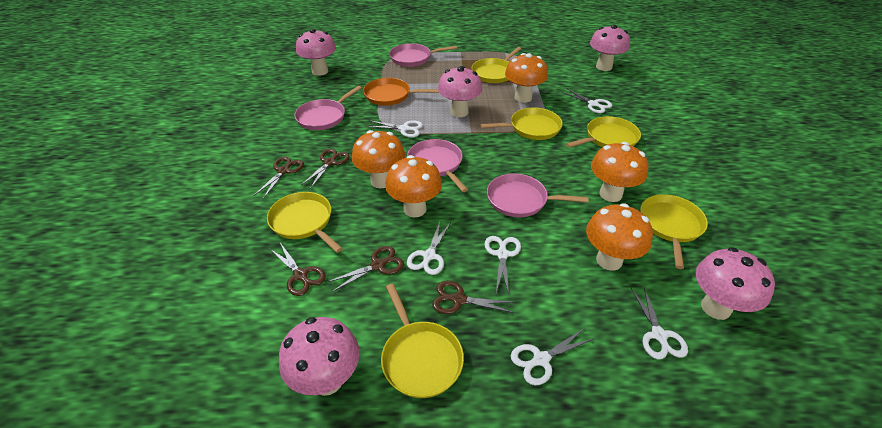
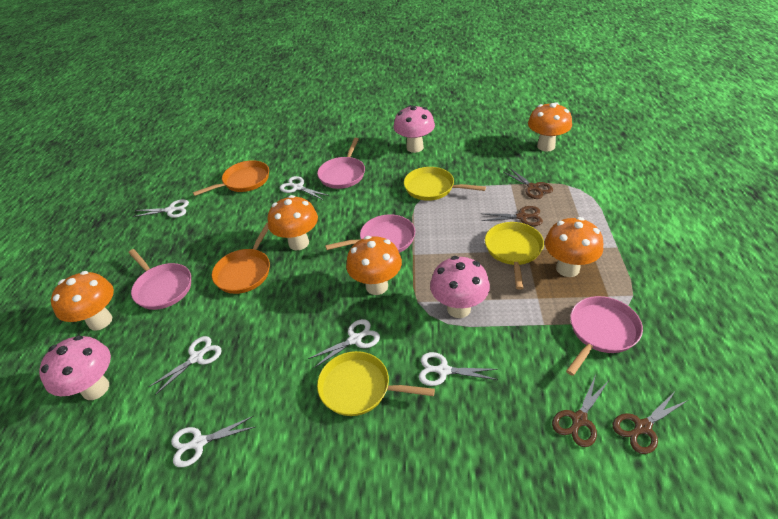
brown scissors: [255,157,304,199] [270,243,326,296] [302,149,350,189] [328,246,404,292] [432,281,515,314] = 5 -> [481,206,543,226] [502,168,553,199] [552,375,608,447] [613,393,688,454] = 4
orange pan: [363,78,439,106] = 1 -> [193,160,269,196] [212,223,270,294] = 2
pink mushroom: [279,317,360,396] [296,29,336,76] [438,66,482,117] [590,25,630,71] [696,247,775,320] = 5 -> [39,335,111,400] [393,105,435,153] [430,256,490,318] = 3
yellow pan: [267,192,343,253] [381,284,464,398] [472,47,521,83] [480,108,563,140] [566,116,641,148] [640,194,708,269] = 6 -> [317,351,435,416] [404,167,486,201] [485,222,544,290] = 3

